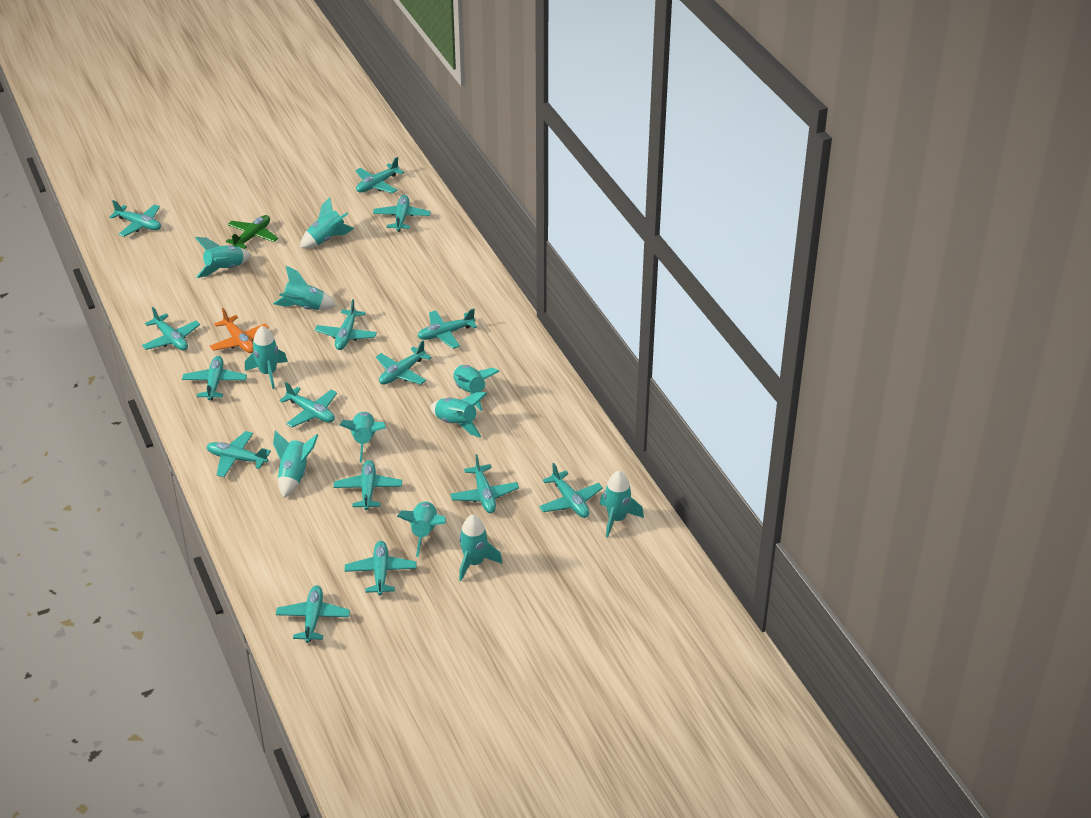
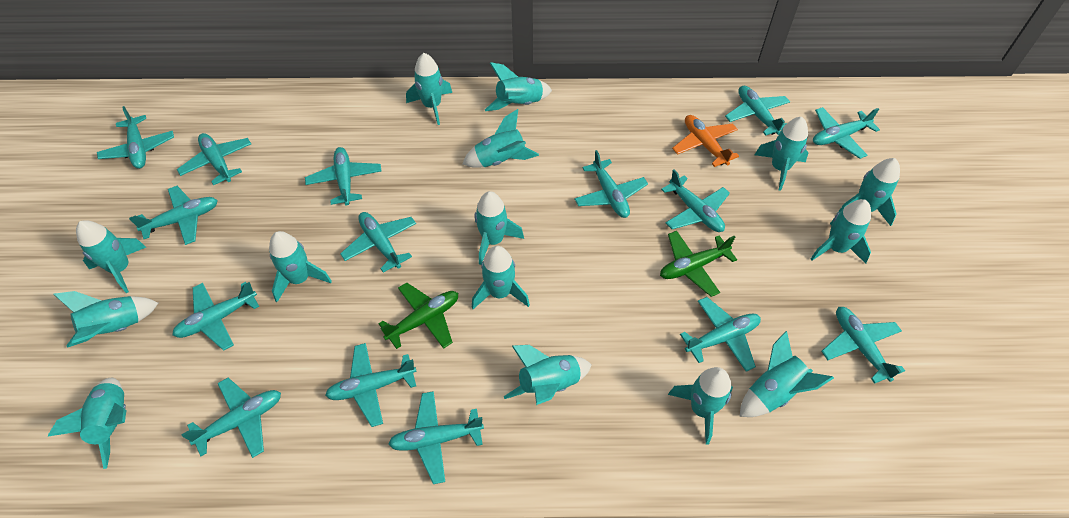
green plane: [226,215,278,249] = 1 -> [378,282,458,349] [660,231,737,297] = 2
turquoise rocket: [195,237,251,278] [245,326,288,389] [273,266,337,310] [273,431,318,498] [300,197,354,248] [340,412,386,463] [397,501,446,557] [430,392,487,437] [453,365,500,411] [459,515,502,581] [600,471,644,537] = 11 -> [48,378,126,469] [53,291,158,348] [76,220,146,293] [269,231,332,302] [406,53,452,125] [462,109,539,168] [472,246,530,309] [475,191,524,265] [485,62,552,111] [504,345,592,405] [668,367,733,445] [740,331,834,417] [755,117,808,191] [811,199,871,264] [838,158,900,226] = 15

